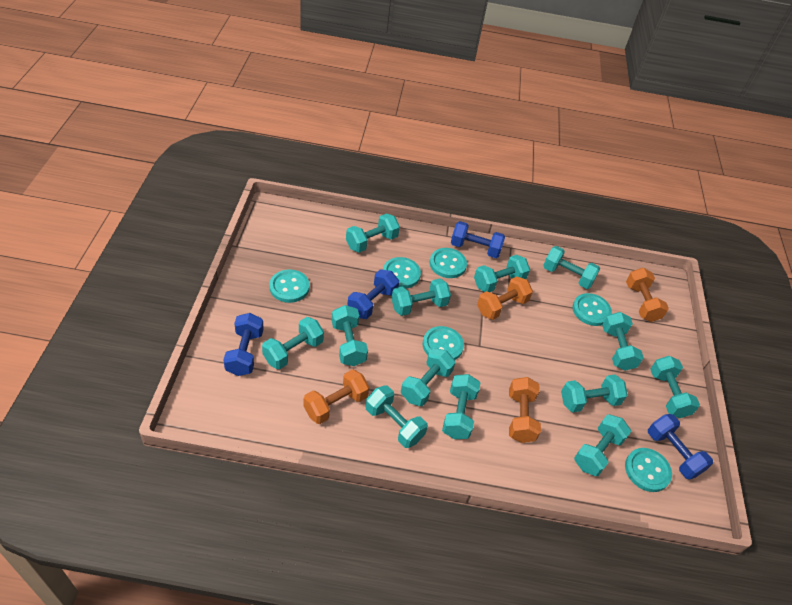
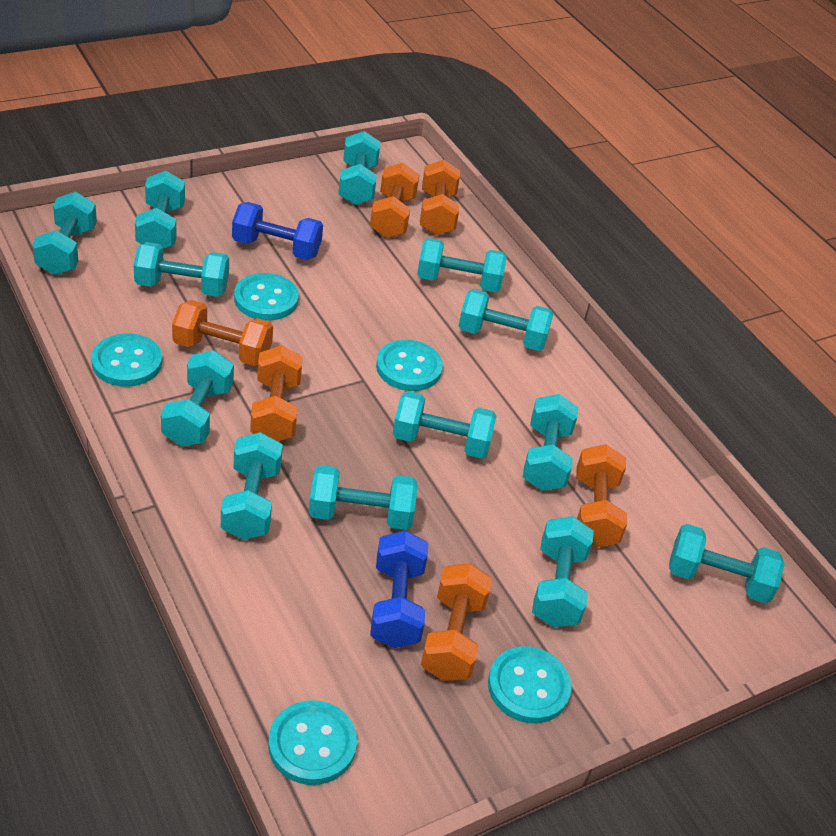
blue dumbbell: [223,313,264,376] [347,269,399,319] [451,221,505,258] [648,414,713,479] = 4 -> [232,202,323,260] [370,530,428,648] = 2
orange dumbbell: [303,369,369,424] [477,277,533,320] [509,377,541,443] [626,268,669,322] = 4 -> [172,300,273,366] [250,345,303,441] [370,163,419,238] [420,160,460,235] [421,563,492,681] [576,444,627,547] = 6
turquoise button: [269,269,310,303] [383,257,421,288] [423,326,464,360] [430,248,467,278] [573,293,612,326] [625,448,672,492] = 6 -> [91,333,162,387] [234,273,299,321] [268,700,357,785] [376,340,443,391] [488,646,572,723] = 5

